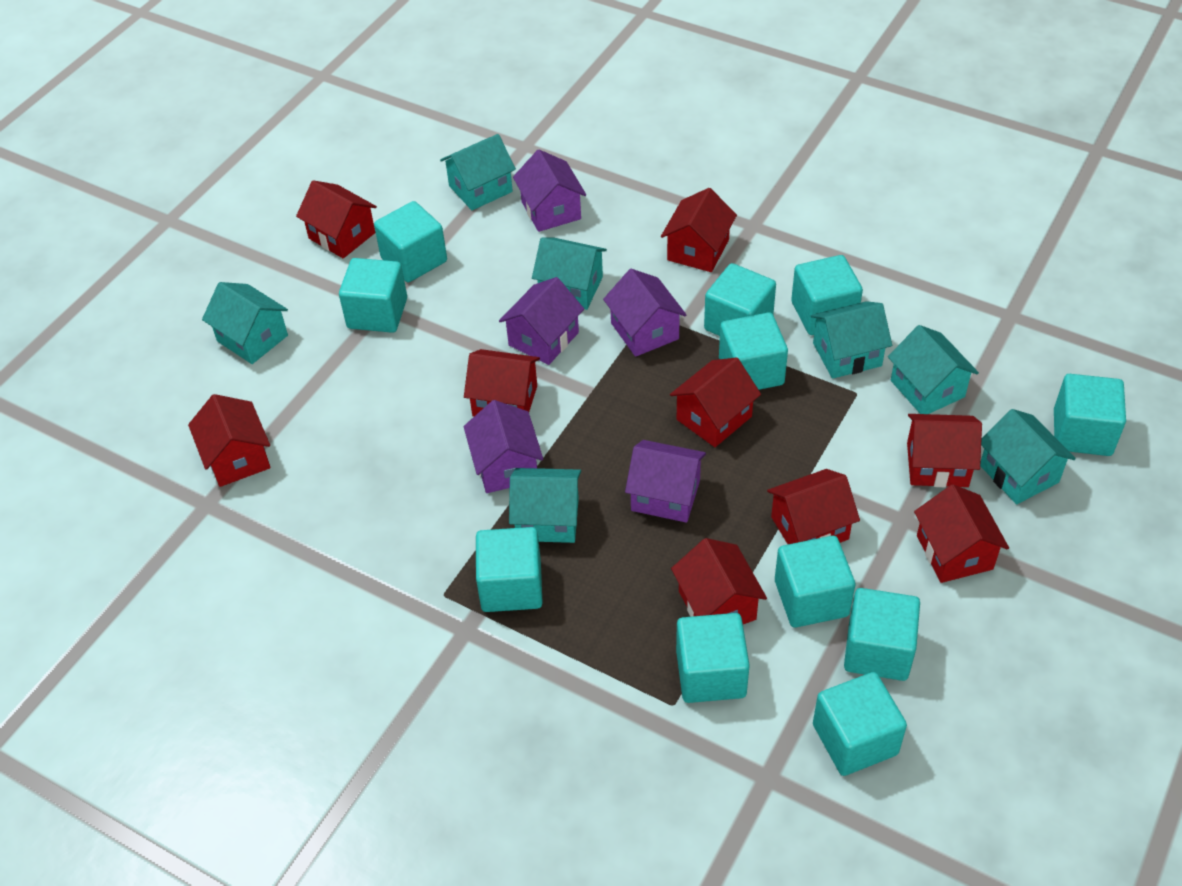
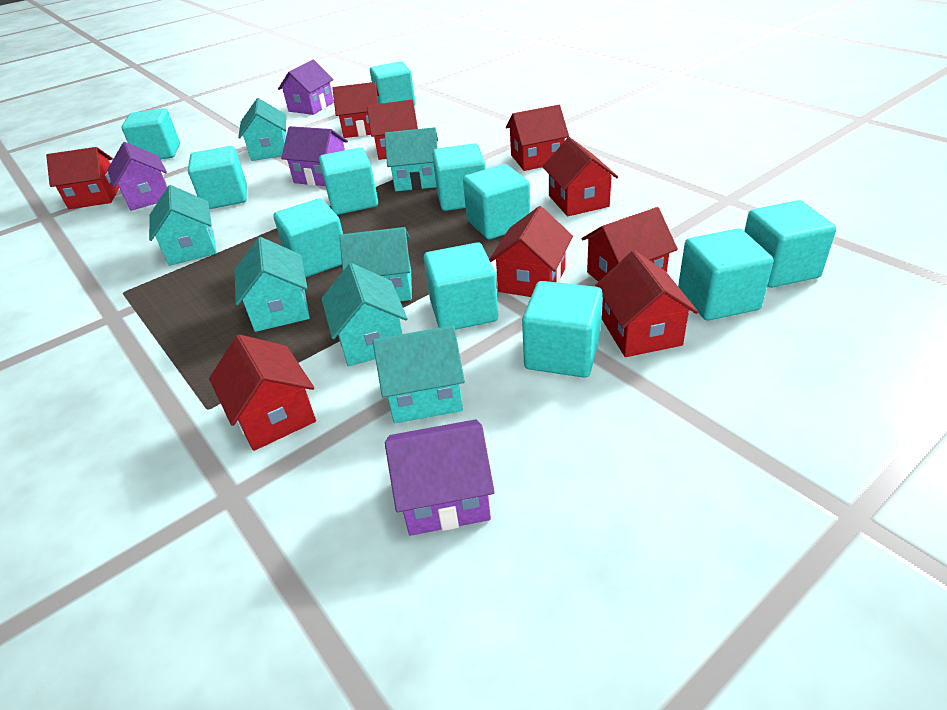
purple house: [464,400,543,493] [499,277,584,365] [513,150,586,232] [603,269,687,357] [625,440,706,523] = 5 -> [107,142,168,211] [278,60,334,115] [281,126,348,186] [385,419,495,536] = 4

